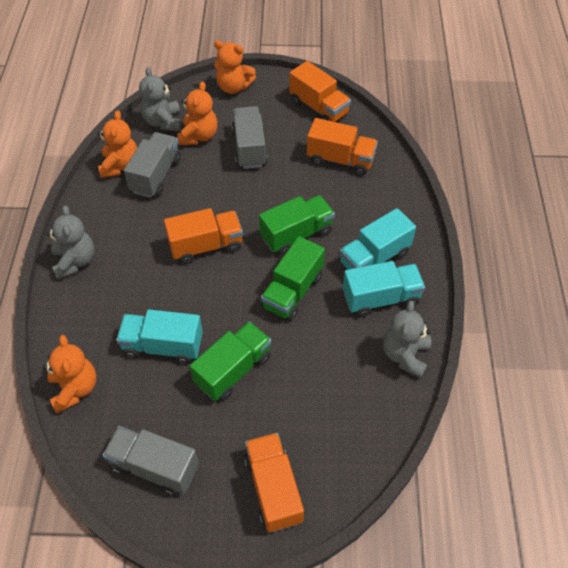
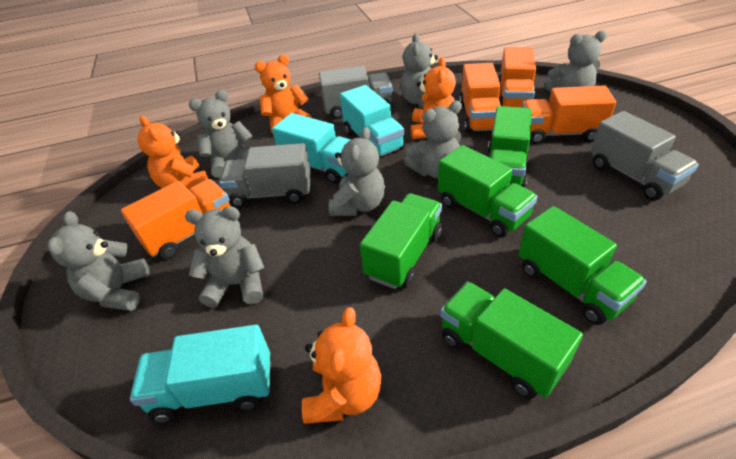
green truck: [190,321,271,401] [259,195,335,255] [261,236,325,321] = 3 -> [360,193,442,289] [438,145,538,238] [440,282,583,399] [488,106,532,188] [518,206,647,325] = 5
grey teddy bear: [47,205,95,279] [139,67,182,131] [383,301,431,378] = 3 -> [48,211,149,311] [185,206,264,308] [189,90,253,178] [329,127,385,216] [400,33,438,108] [404,101,462,178] [544,30,607,92] = 7

